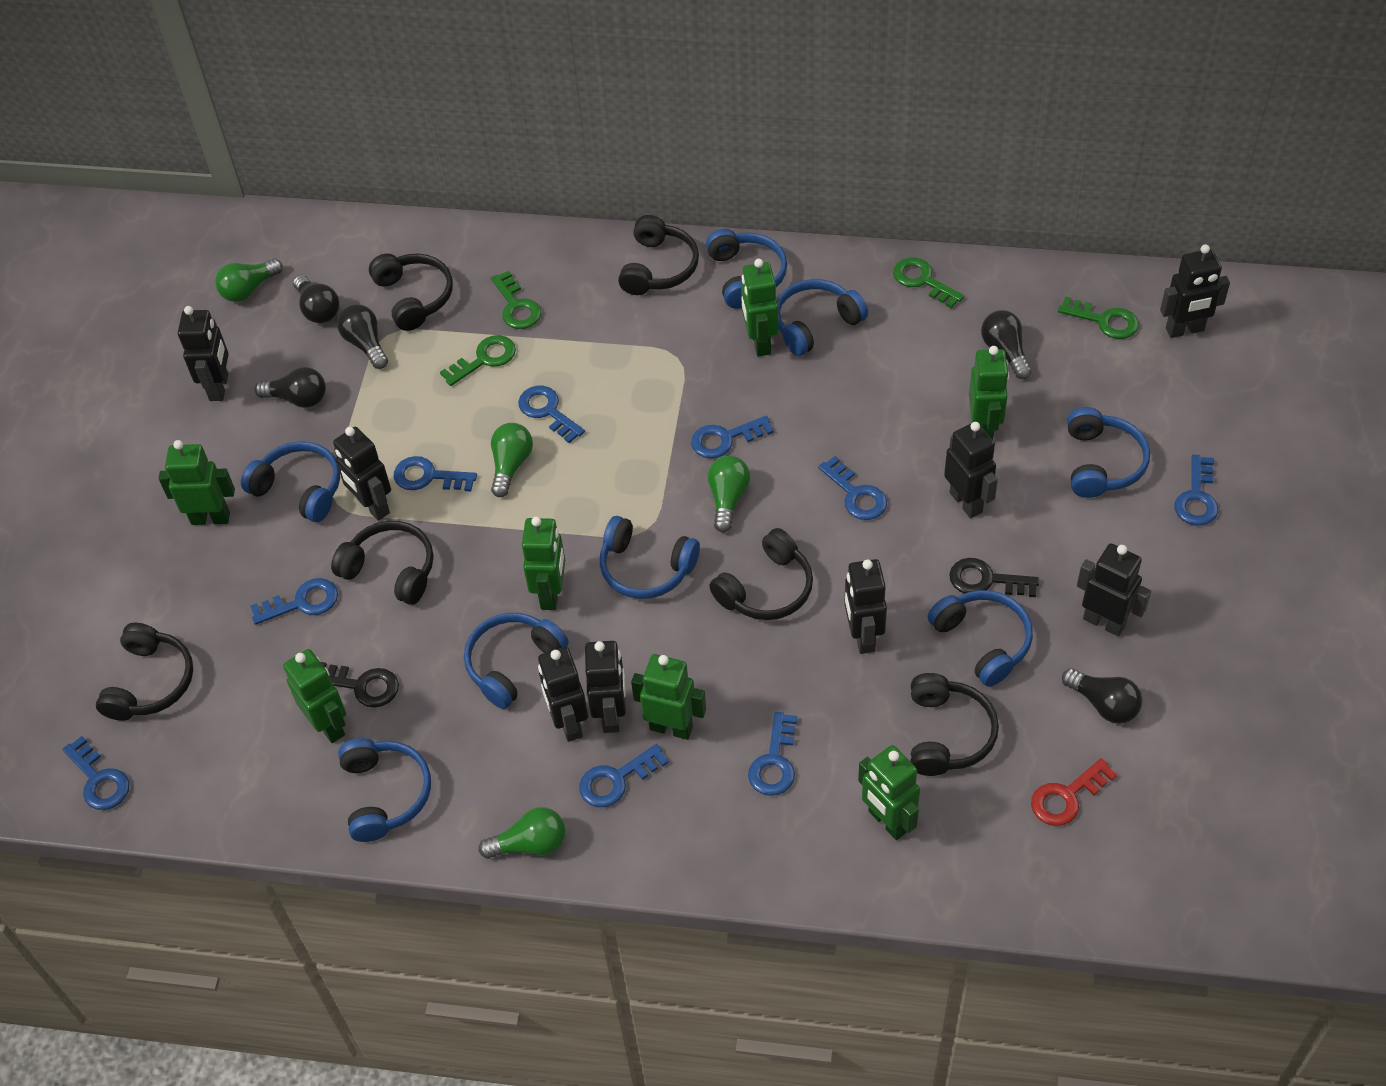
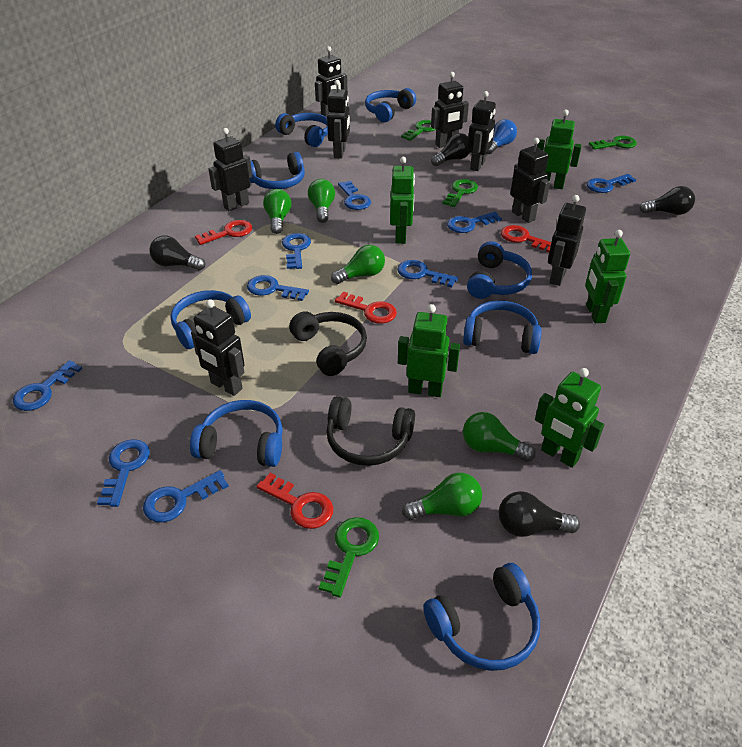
black headphones: [96,623,193,721] [331,521,433,605] [369,254,453,331] [618,215,699,295] [709,528,813,620] [910,673,999,776] = 6 -> [289,311,367,376] [326,396,415,466] = 2
black key: [321,662,399,707] [949,558,1039,597] = 2 -> none = 0
black light bulb: [255,367,326,408] [293,275,339,323] [337,304,388,369] [981,310,1032,379] [1062,668,1143,724] = 5 -> [149,235,205,270] [431,133,470,166] [499,491,580,537] [639,186,695,215] = 4
blue light bulb: none = 0 -> [487,119,517,154] = 1
green light bulb: [215,259,283,302] [479,807,565,859] [491,423,533,497] [708,456,750,532] = 4 -> [263,189,291,234] [308,179,335,223] [331,245,385,284] [402,473,482,520] [463,412,535,462] = 5
green robot: [158,440,235,525] [283,649,346,743] [522,517,565,610] [631,654,706,740] [741,259,779,357] [858,745,920,840] [969,346,1009,440] = 7 -> [390,157,415,244] [398,304,460,397] [535,368,604,468] [537,110,582,189] [585,230,630,323] = 5
red key: [1031,758,1117,826] = 1 -> [195,220,252,245] [256,472,333,529] [335,292,397,324] [501,225,551,252] = 4

